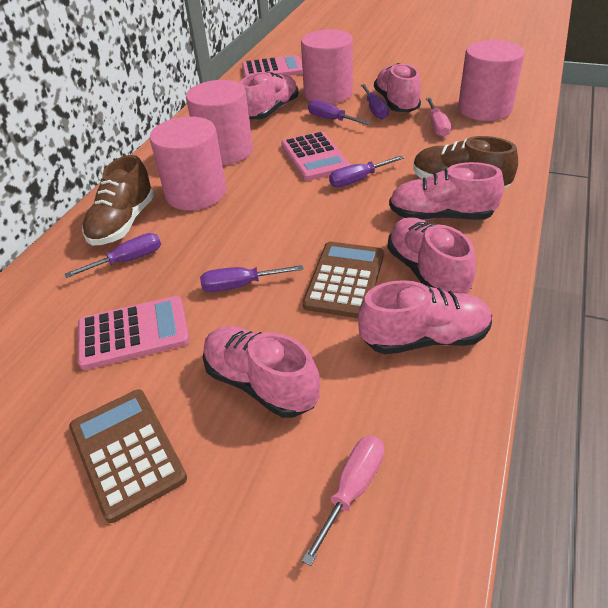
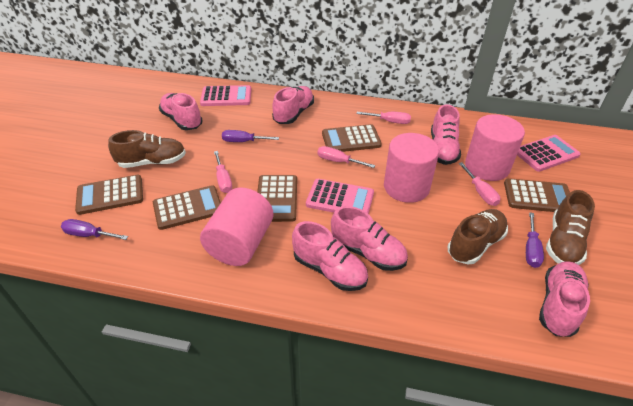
brown calculator: [69,389,187,523] [303,242,384,318] = 2 -> [75,175,143,215] [153,185,221,230] [257,175,297,222] [322,124,382,152] [504,178,570,212] = 5
brown shoe: [82,155,154,246] [413,136,518,189] = 2 -> [108,130,186,168] [448,209,508,264] [546,190,595,265] = 3
pink cylinder: [149,116,226,210] [186,80,253,165] [301,29,353,104] [458,40,524,121] = 4 -> [200,187,274,266] [384,133,439,203] [465,114,525,181] = 3
pink screwdriver: [302,436,384,566] [426,98,451,137] = 2 -> [214,151,232,193] [317,146,375,168] [356,112,411,124] [459,162,500,206] = 4
purple screwdriver: [65,233,161,278] [200,265,304,292] [308,100,371,125] [329,155,404,187] [361,84,389,119] = 5 -> [61,219,128,240] [222,130,279,142] [526,212,544,268] = 3

